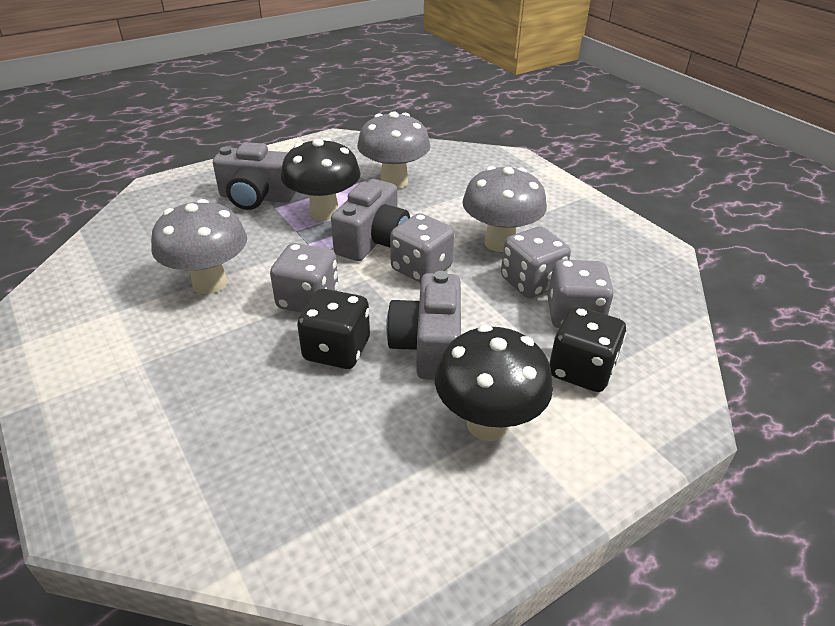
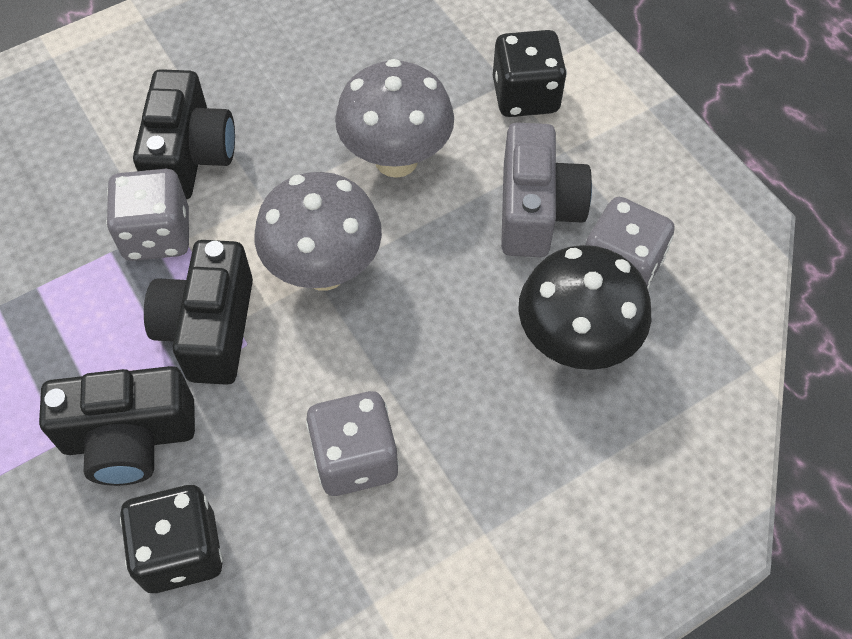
black camera: none = 0 -> [39,366,195,486] [133,69,235,199] [144,240,253,385] = 3
black mushroom: [281,138,361,221] [435,325,553,441] = 2 -> [518,245,651,370] = 1
grey camera: [213,142,296,210] [331,179,410,261] [386,271,461,380] = 3 -> [501,122,592,257] = 1
grey dice: [270,243,338,313] [390,213,455,283] [501,227,571,298] [548,260,614,328] = 4 -> [106,169,189,261] [306,391,399,496] [585,197,675,289] = 3
grey mushroom: [151,199,247,294] [357,111,431,189] [462,166,547,252] = 3 -> [254,172,382,291] [335,59,454,178] = 2

